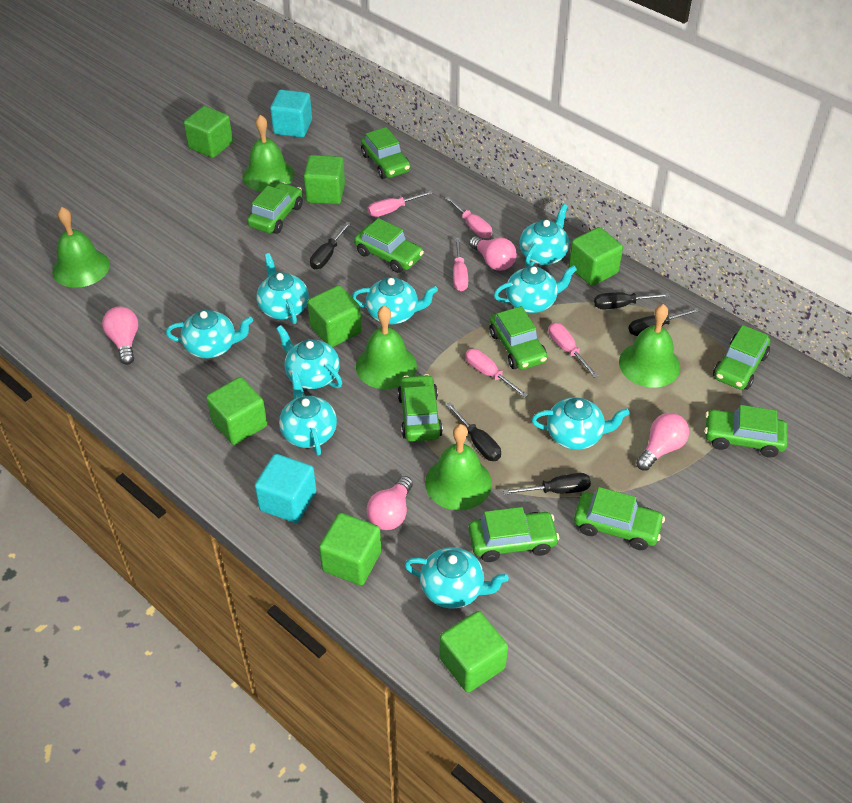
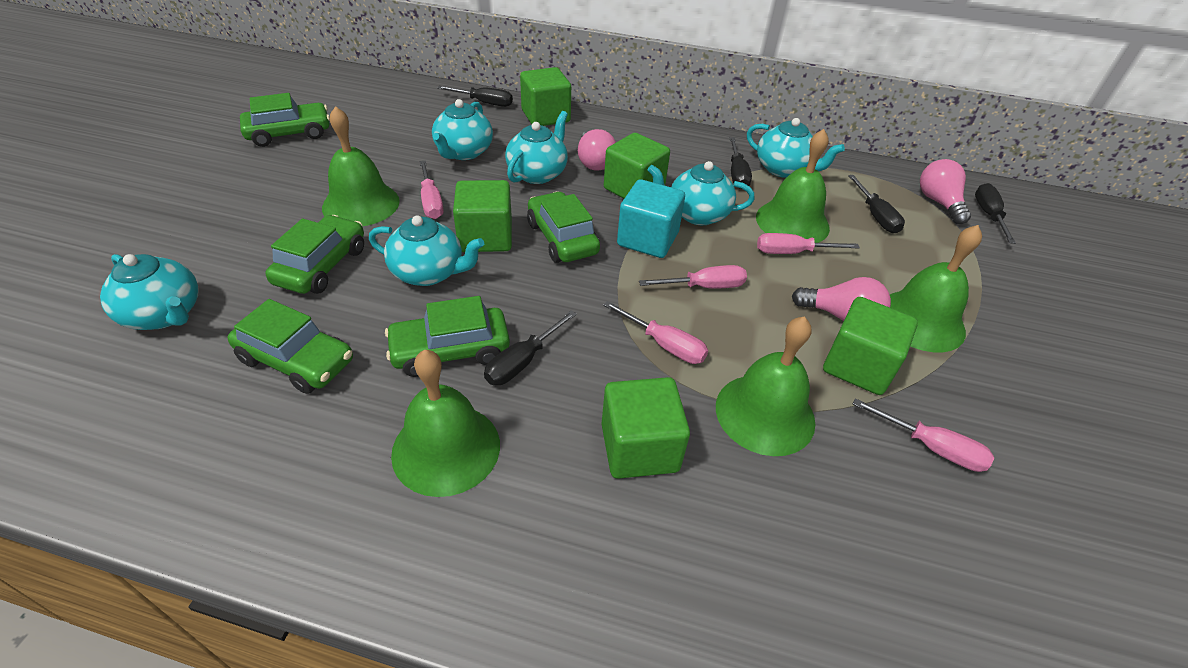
green car: [247,182,303,234] [354,218,424,273] [361,127,411,179] [397,374,443,442] [468,507,559,562] [489,306,547,370] [574,487,665,550] [705,405,788,458] [713,325,770,390] = 9 -> [227,299,353,394] [240,93,330,147] [265,215,364,294] [385,296,510,377] [527,191,600,263] = 5
green cube: [184,106,233,158] [206,377,267,445] [304,155,345,204] [308,285,362,347] [319,513,381,585] [439,611,508,693] [569,227,623,286] = 7 -> [453,180,512,252] [520,67,571,126] [602,377,690,479] [604,133,670,198] [823,297,918,395] = 5
pink light bulb: [102,306,138,365] [366,476,413,530] [469,236,517,271] [636,413,689,471] = 4 -> [578,129,616,171] [792,277,891,321] [920,159,971,224] = 3
turquoise cube: [255,454,316,523] [270,90,312,138] = 2 -> [617,179,685,258] = 1
turquoise teapot: [166,310,253,358] [257,253,309,324] [276,325,342,389] [279,372,337,456] [352,277,438,324] [404,547,509,609] [494,265,577,313] [519,204,569,267] [532,397,630,450] = 9 -> [100,254,198,330] [369,216,484,286] [432,99,493,160] [505,111,568,184] [647,161,755,225] [747,118,845,178] = 6

